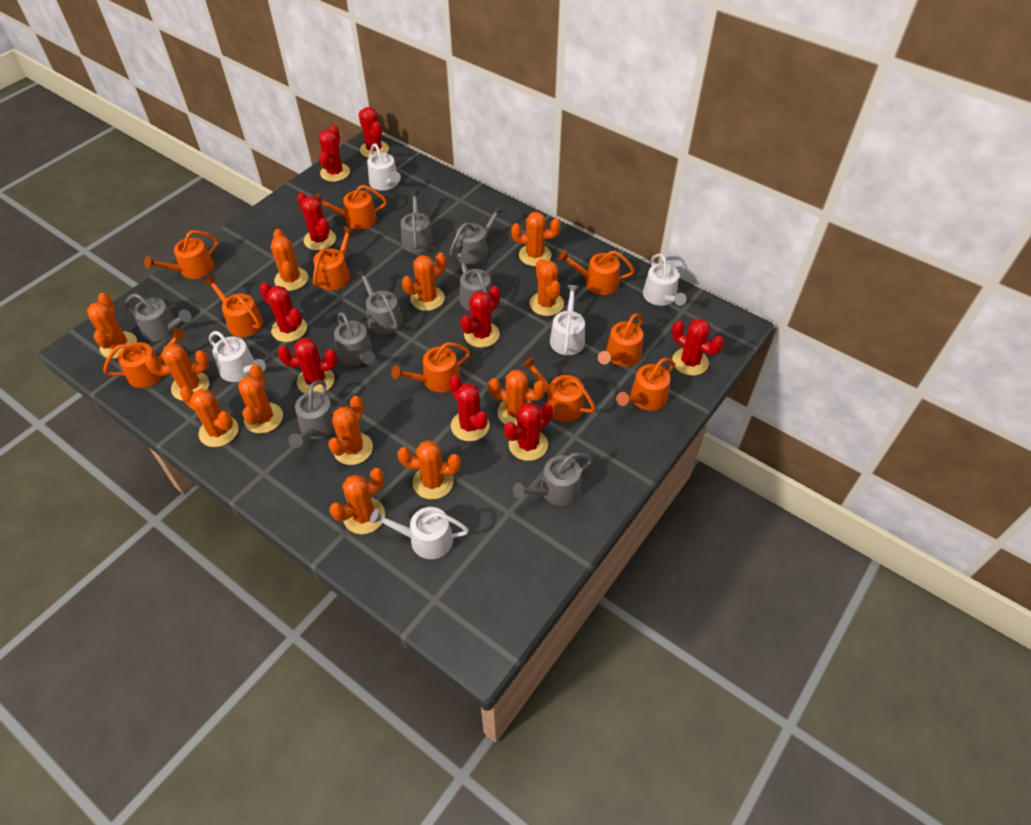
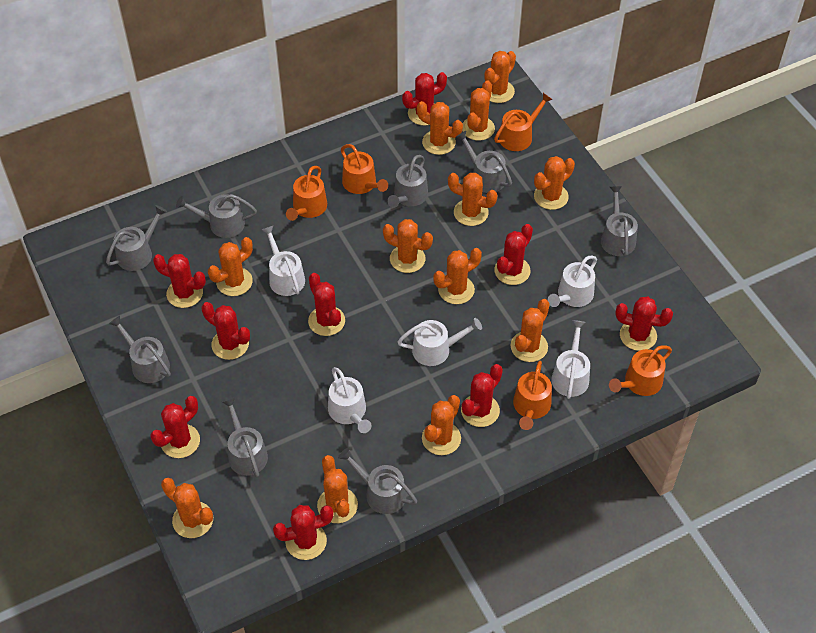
orange watering can: [103,328,186,388] [144,230,219,279] [204,276,263,337] [313,226,354,290] [315,185,387,230] [391,342,470,392] [522,357,596,422] [558,250,635,295] [598,313,643,366] [616,358,675,411] = 10 -> [286,166,327,221] [341,144,388,194] [494,93,552,151] [513,361,552,430] [609,345,672,396] = 5

